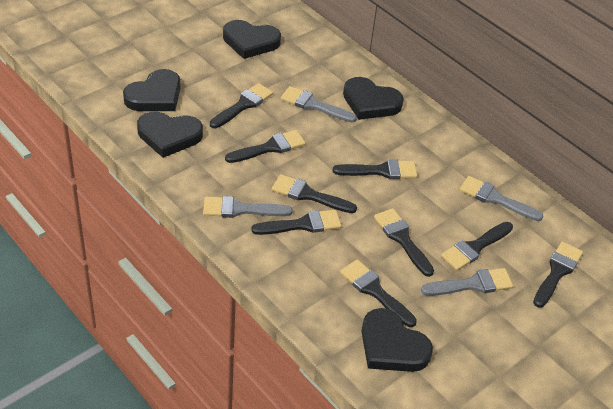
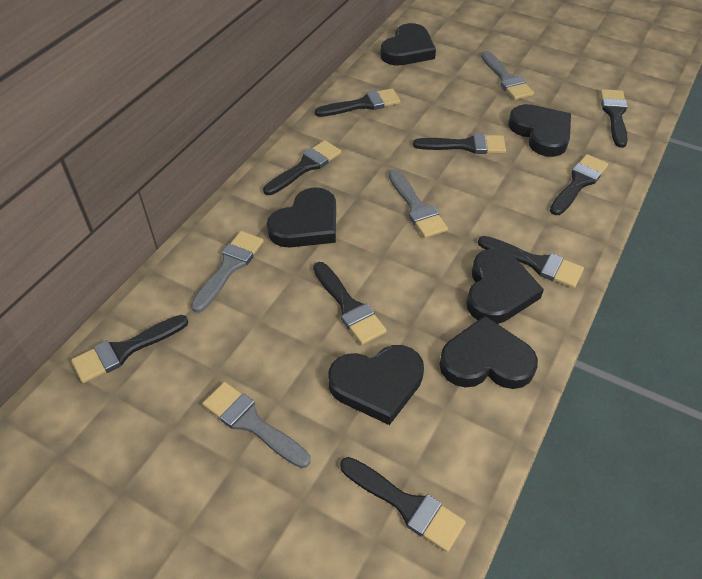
black heart: [123,69,181,111] [137,112,203,158] [223,20,281,59] [343,77,404,120] [362,308,433,372] = 5 -> [267,187,336,248] [328,345,424,425] [380,23,436,66] [439,316,538,389] [467,249,544,324] [508,104,571,157] = 6

